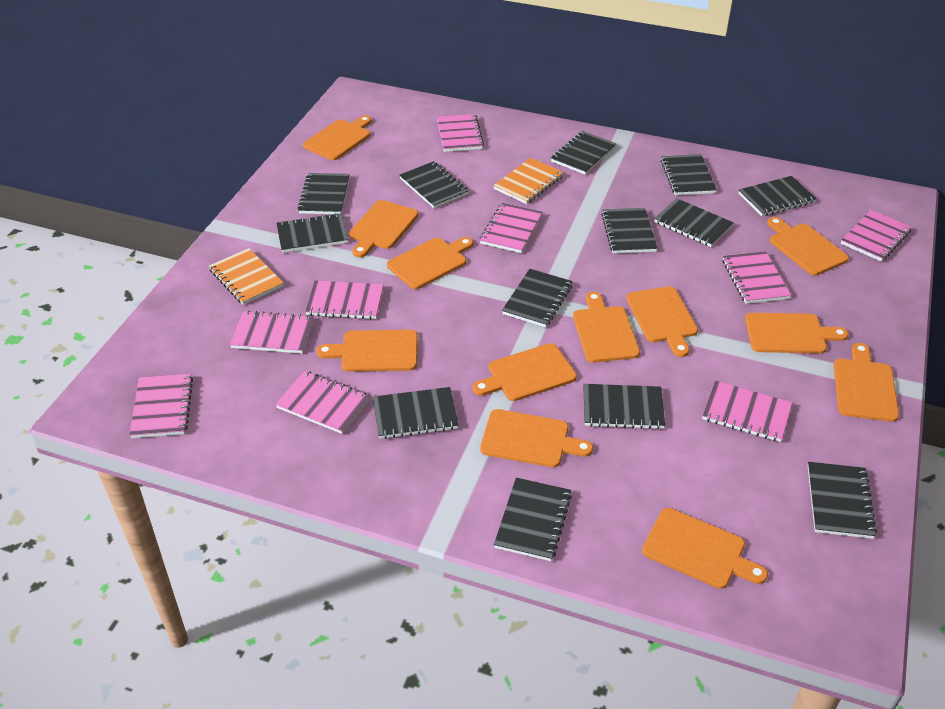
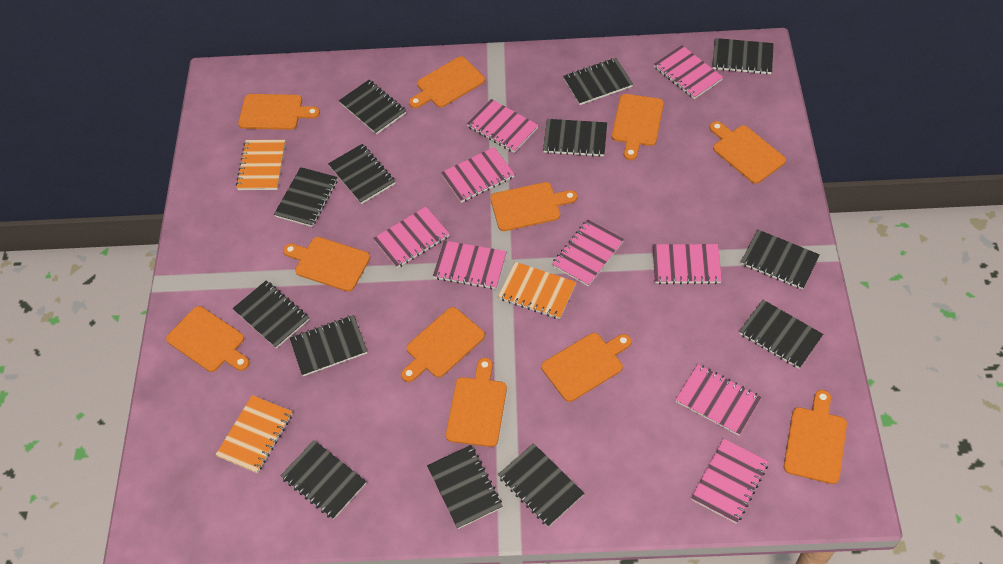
orange cutting board: [303,115,372,160] [316,330,418,372] [349,200,419,258] [387,237,473,289] [472,343,577,401] [480,409,593,467] [573,292,640,363] [626,286,698,357] [642,508,768,589] [745,313,849,354] [767,217,849,275] [834,343,899,422] = 12 -> [166,306,250,372] [238,94,320,130] [283,237,370,292] [401,307,485,382] [409,56,485,108] [446,358,507,447] [490,182,577,231] [541,333,632,402] [612,94,664,160] [710,121,786,184] [784,390,847,484] = 11
orange notebook: [209,248,284,305] [493,158,564,204] = 2 -> [216,395,293,473] [236,140,286,190] [498,262,576,319] = 3

